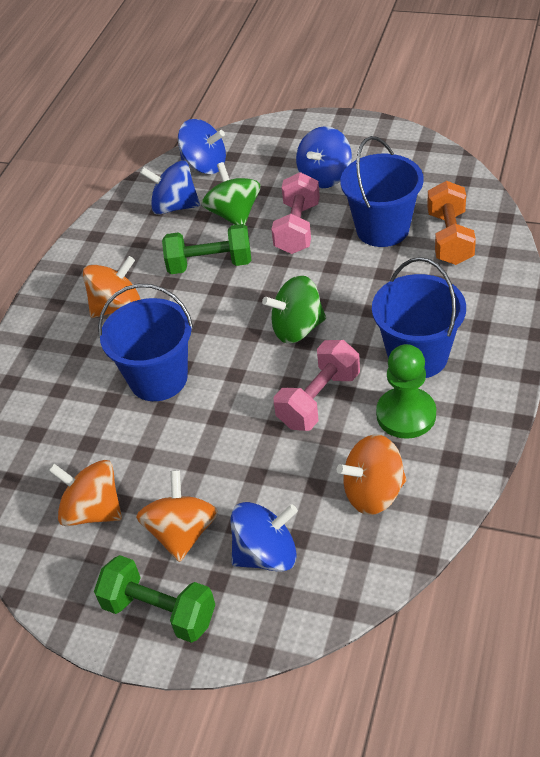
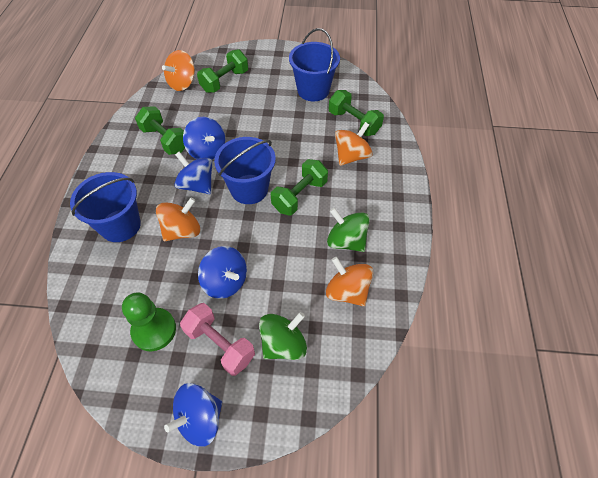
green dumbbell: [94,555,215,643] [162,224,251,274] = 2 -> [135,106,185,155] [197,49,248,93] [271,159,328,215] [329,90,384,136] = 4
orange dumbbell: [427,181,476,265] = 1 -> none = 0
pink dumbbell: [271,172,320,254] [273,340,360,431] = 2 -> [180,303,255,376] = 1

